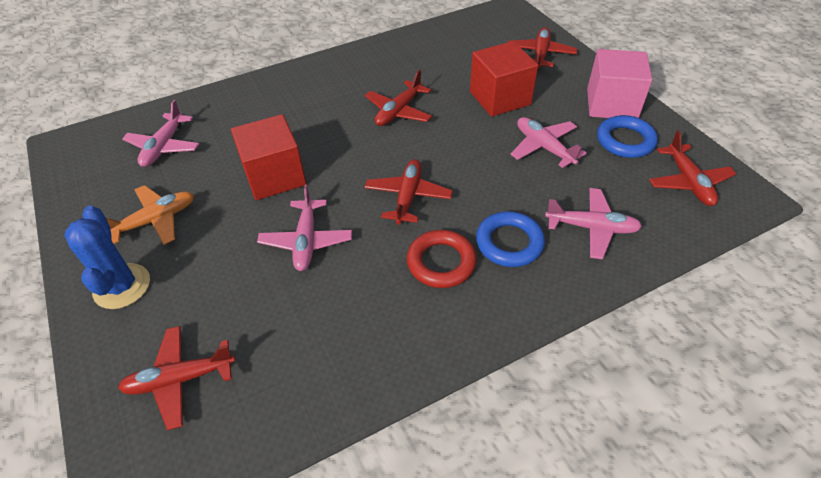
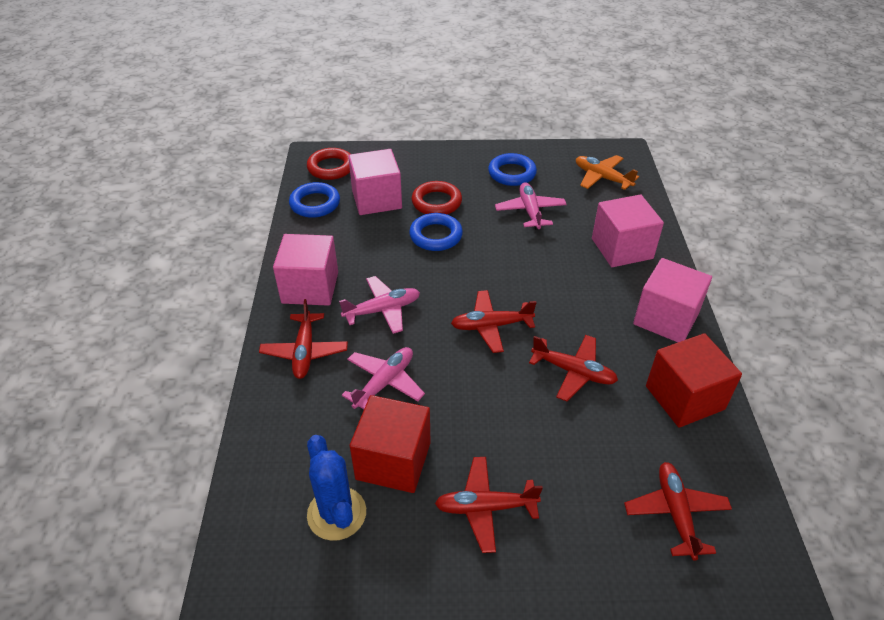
blue ring: [476,211,545,267] [597,115,658,158] = 2 -> [289,182,340,218] [409,213,463,251] [488,153,537,186] = 3
pink cube: [587,49,652,118] = 1 -> [273,234,338,306] [348,149,402,215] [592,194,664,267] [633,258,712,342] = 4
pink plane: [122,100,199,167] [257,185,352,271] [510,117,587,168] [545,188,642,259] = 4 -> [339,276,420,334] [342,347,425,409] [495,182,567,230] = 3
red ring: [407,230,477,288] = 1 -> [307,148,350,180] [411,181,462,214] = 2

